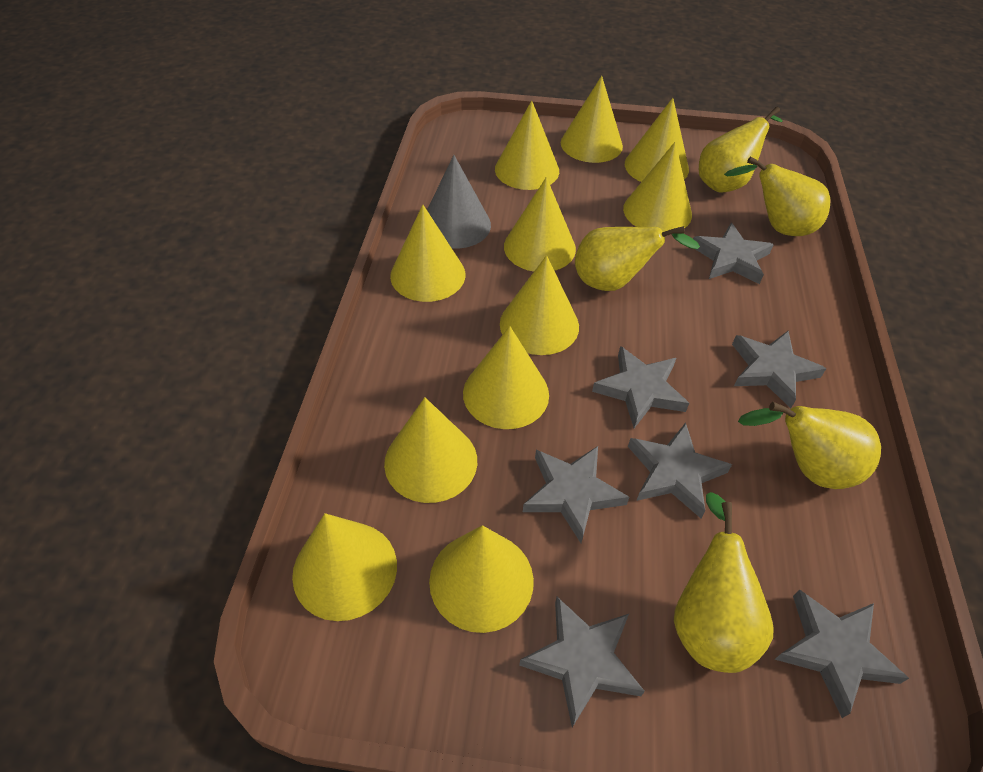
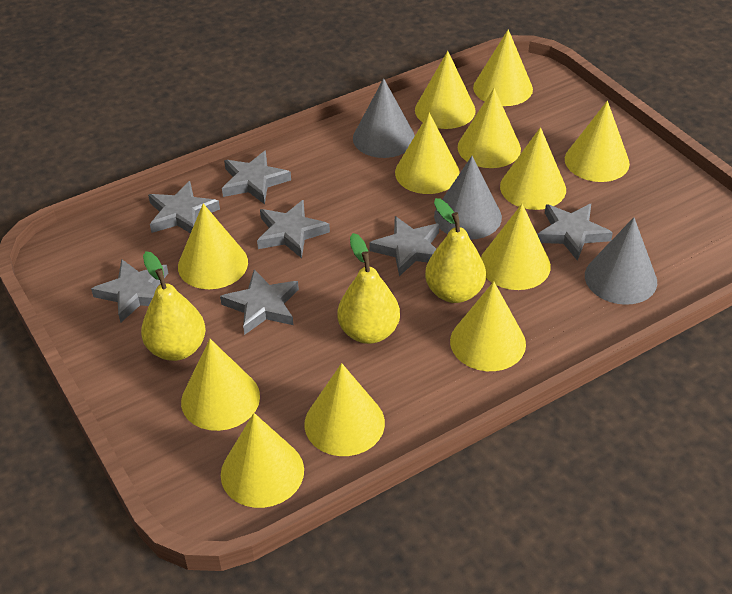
grey cone: [427,155,491,249] = 1 -> [353,78,415,158] [434,156,502,240] [585,217,657,305] = 3
yellow cone: [292,513,397,621] [384,397,477,503] [390,205,465,302] [429,525,534,633] [463,326,549,429] [495,101,559,190] [500,255,579,355] [504,177,576,272] [561,76,623,163] [623,142,692,232] [625,98,689,182] = 11 -> [178,204,248,289] [181,339,260,431] [221,413,304,508] [304,363,385,456] [395,113,460,194] [415,51,476,129] [450,281,526,371] [458,88,521,168] [473,29,533,106] [481,204,551,290] [500,127,566,210] [565,101,630,182] = 12
yellow pear: [575,226,700,291] [674,492,773,673] [699,106,783,192] [724,156,830,236] [738,402,881,489] = 5 -> [141,251,206,361] [338,233,400,344] [425,198,486,303] = 3

